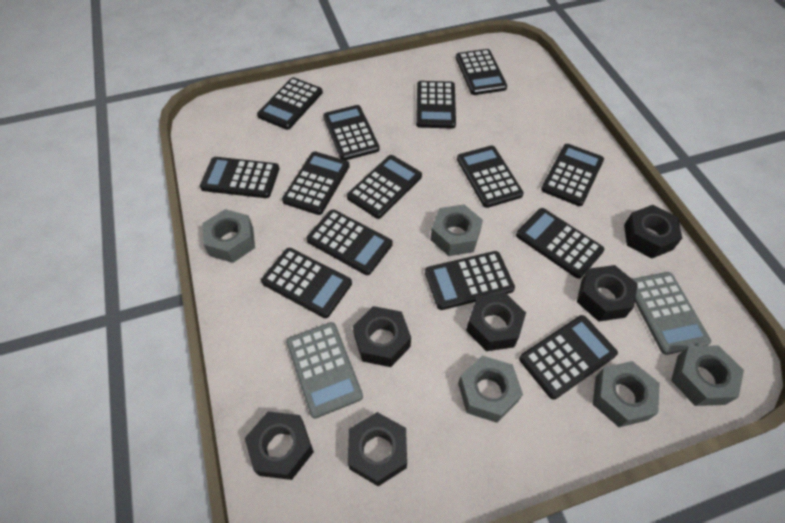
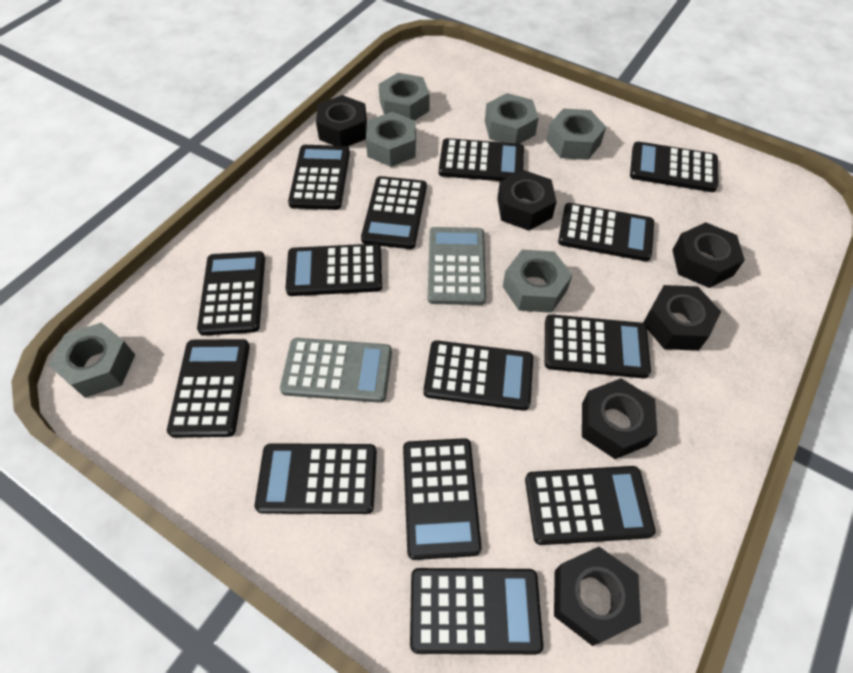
grey nut: [203,209,255,263] [431,204,483,256] [458,355,523,423] [593,361,660,427] [671,345,744,406] = 5 -> [49,323,135,398] [366,112,416,167] [378,73,430,120] [485,93,539,144] [503,250,572,313] [546,108,606,160] = 6

